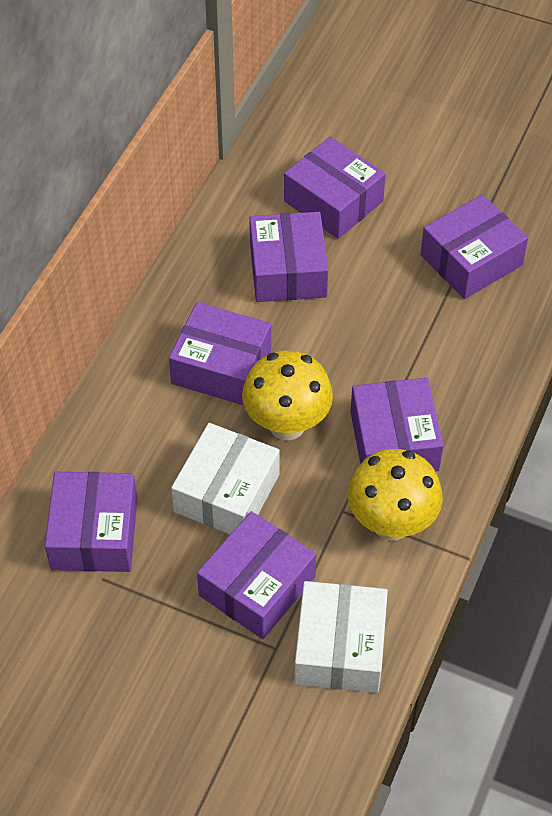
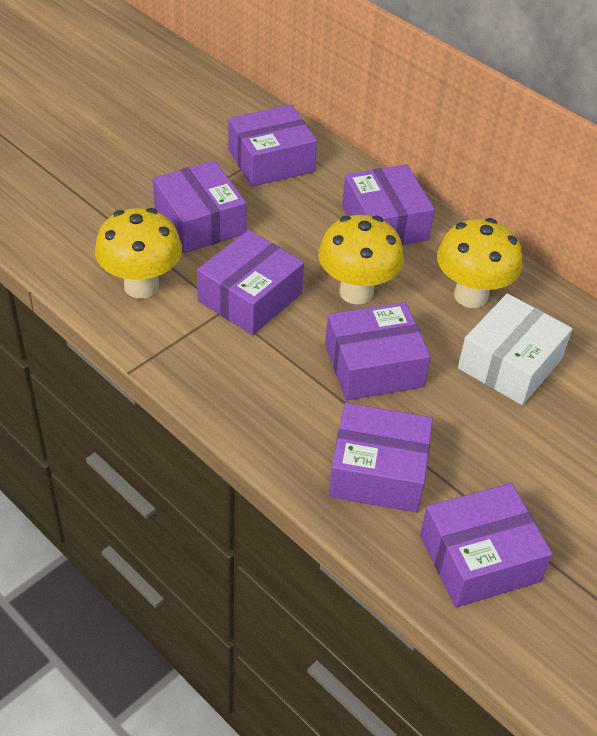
white box: [171,423,280,534] [294,581,388,693] = 2 -> [458,293,572,405] = 1
yellow mushroom: [242,351,333,440] [348,449,443,541] = 2 -> [95,208,182,299] [318,215,404,305] [437,218,522,308] = 3

